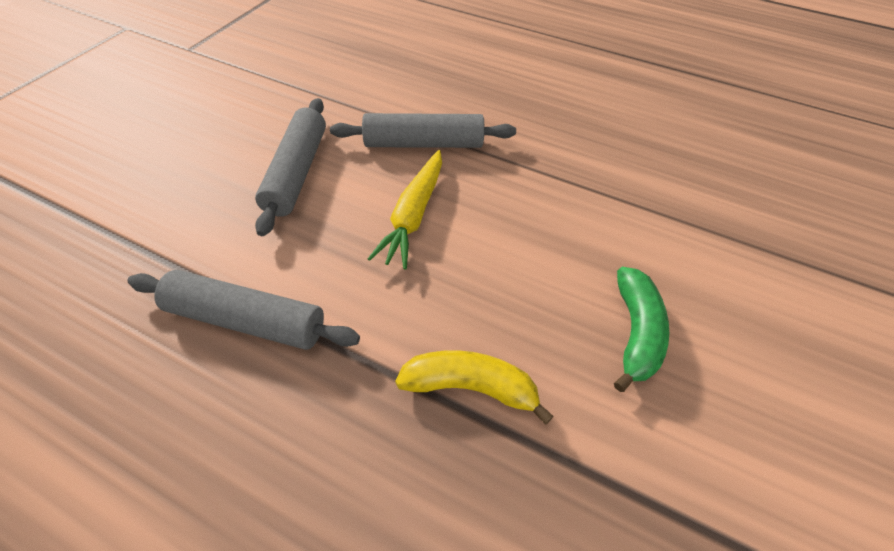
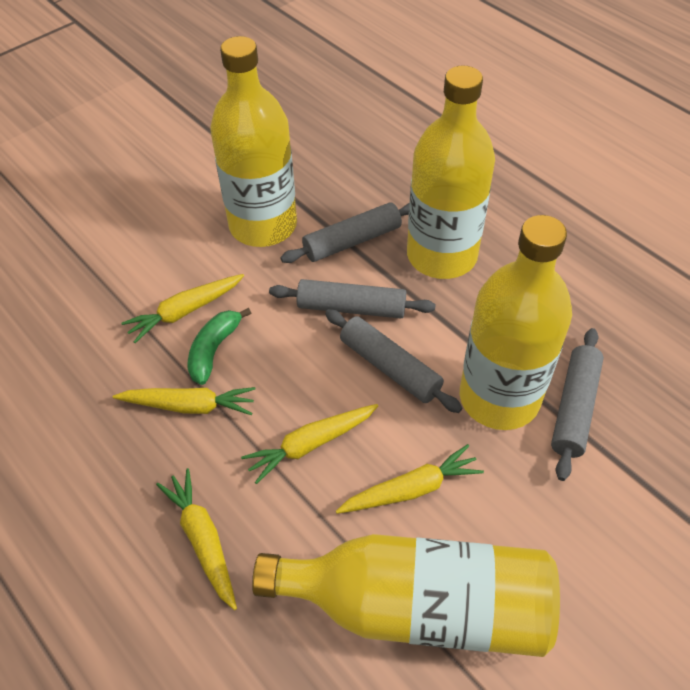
grey rolling pin: [128,270,360,350] [255,98,326,236] [330,113,516,148] = 3 -> [269,279,436,318] [280,202,409,263] [325,309,462,413] [551,328,604,481] = 4
yellow banana: [395,350,554,425] = 1 -> none = 0
yellow bottle: none = 0 -> [210,36,297,247] [252,534,560,657] [407,65,495,279] [460,215,572,430] = 4
yellow carrot: [368,150,442,270] = 1 -> [113,387,256,415] [121,274,244,343] [156,468,237,610] [241,404,378,484] [336,444,484,514] = 5

